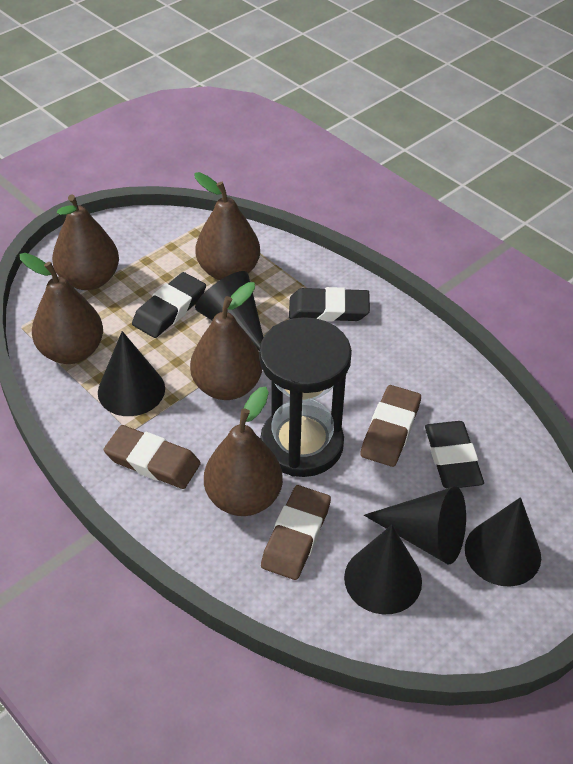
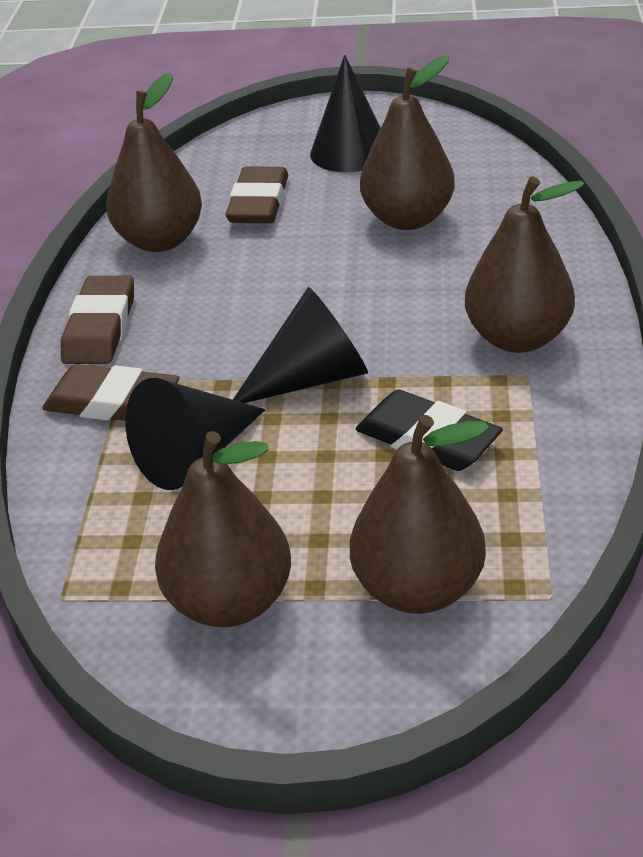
black cone: [98,331,165,416] [195,271,264,350] [344,525,422,614] [364,487,466,564] [465,497,541,587] = 5 -> [125,378,266,490] [233,287,368,403] [310,55,381,172] = 3
black eraser: [132,272,206,338] [289,287,370,322] [425,421,484,489] = 3 -> [356,390,503,471] = 1
black hourglass: [259,317,352,477] = 1 -> none = 0

